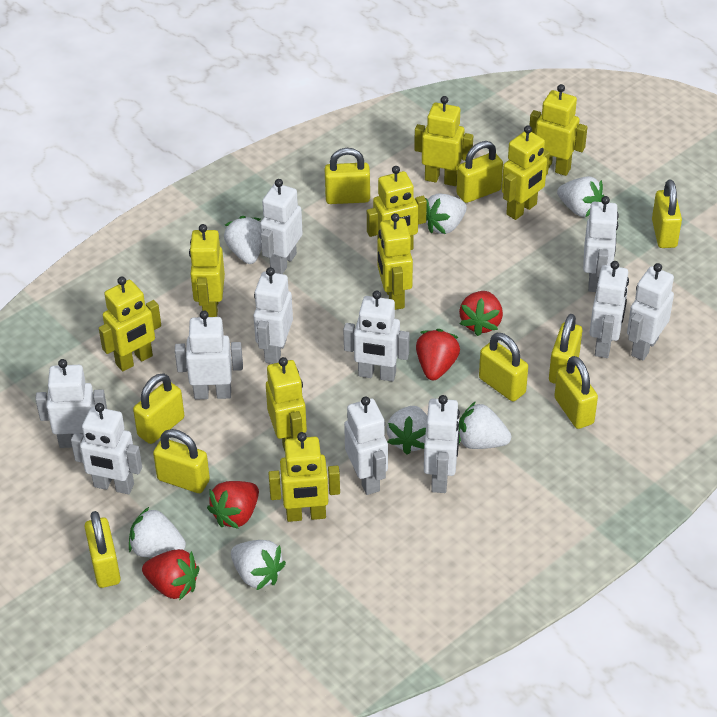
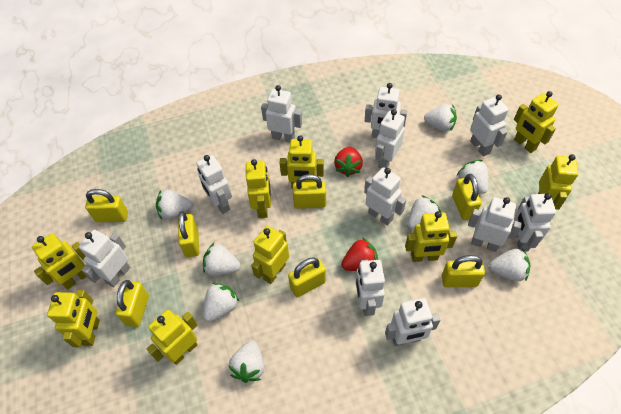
red strawberry: [142,549,200,601] [207,481,259,529] [416,329,460,381] [459,291,503,336] = 4 -> [334,147,363,177] [341,237,378,271] = 2
white strawberry: [129,507,186,557] [224,216,262,264] [231,540,286,590] [387,406,427,455] [425,193,467,234] [459,401,511,449] [557,176,604,217] = 7 -> [156,190,192,220] [203,243,240,276] [203,283,240,322] [229,340,264,383] [408,195,441,229] [424,104,457,132] [457,160,489,194] [489,248,530,281] = 8
yellow padlock: [84,511,121,588] [133,373,184,444] [153,429,210,493] [325,148,370,204] [456,141,503,203] [479,333,528,401] [549,314,582,384] [554,356,598,429] [652,179,682,248] = 9 -> [85,189,128,222] [115,280,149,327] [178,211,199,257] [288,257,326,297] [293,174,326,209] [442,255,485,287] [452,174,482,220] = 7

